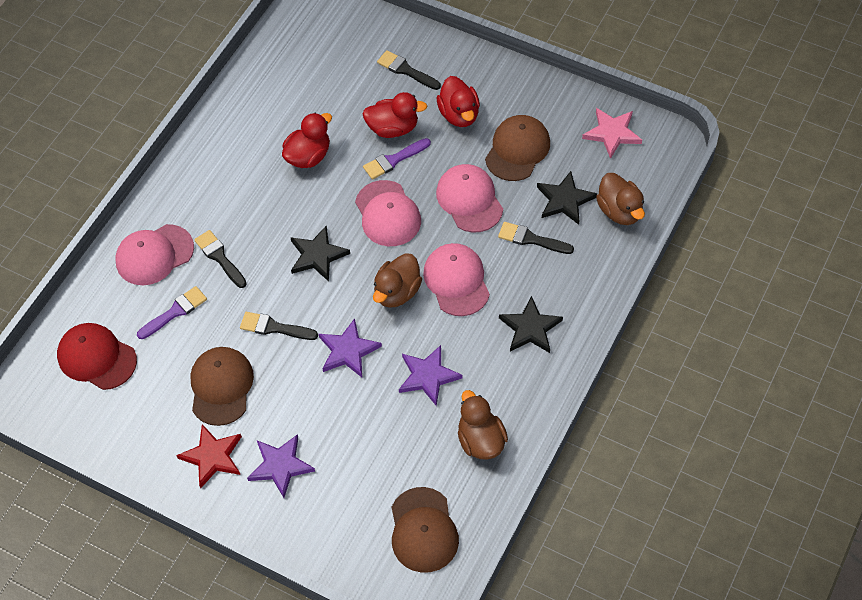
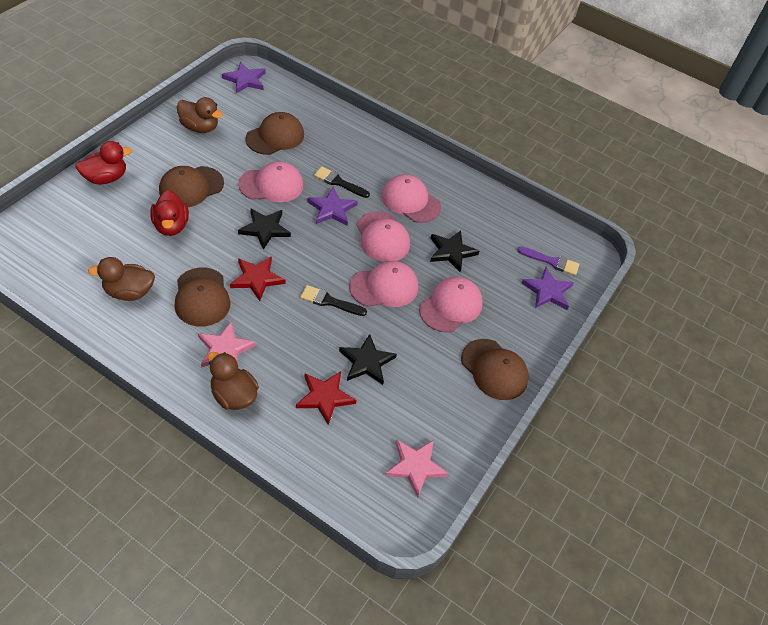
black brush: [194,230,247,288] [240,312,318,340] [377,50,441,90] [498,222,574,254] = 4 -> [300,285,367,316] [314,167,370,198] = 2
brown cap: [190,347,254,426] [392,487,459,573] [485,115,550,181] = 3 -> [159,166,224,207] [174,267,230,327] [246,112,304,155] [461,339,529,400] = 4
pink cap: [115,224,194,285] [355,180,421,246] [423,243,490,316] [436,164,503,233] = 4 -> [238,161,304,202] [349,261,418,307] [356,211,410,262] [381,174,441,223] [419,277,483,333] = 5
pink star: [582,108,642,159] = 1 -> [198,321,256,368] [385,439,449,498] = 2
purple brush: [137,286,207,339] [363,138,431,180] = 2 -> [517,246,579,276] = 1
red cap: [57,323,137,390] = 1 -> none = 0
red duck: [282,113,332,168] [362,92,427,138] [437,76,480,127] = 3 -> [75,141,132,184] [150,190,189,236] = 2
red star: [176,424,242,488] = 1 -> [230,256,285,301] [296,371,357,425] = 2

